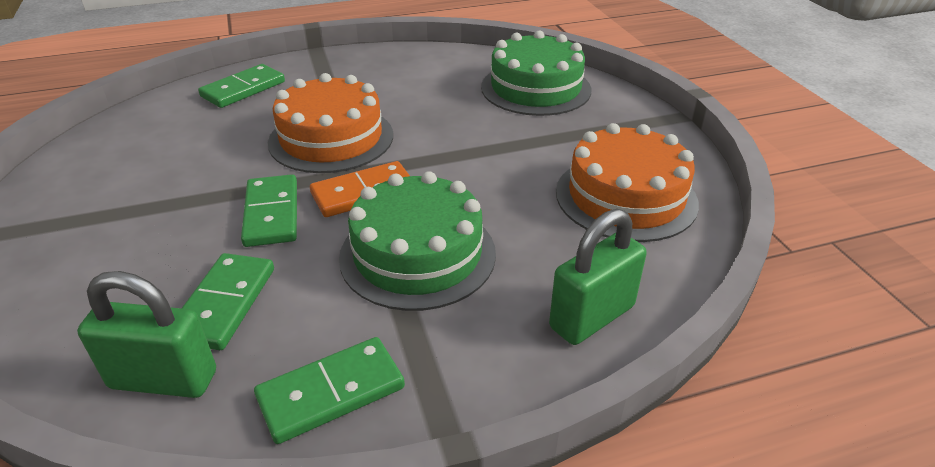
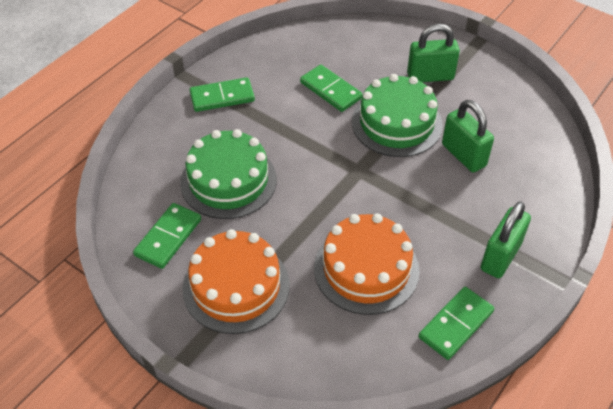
green padlock: [77,271,216,398] [549,209,647,345] = 2 -> [407,24,460,82] [442,100,494,173] [481,201,531,278] = 3
orange domino: [310,161,410,217] = 1 -> none = 0

